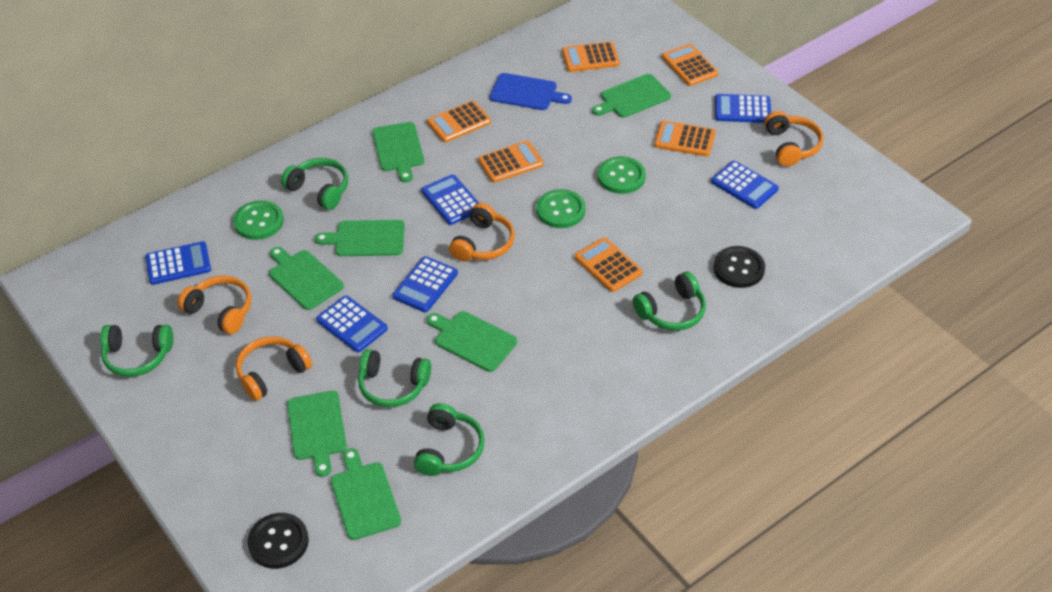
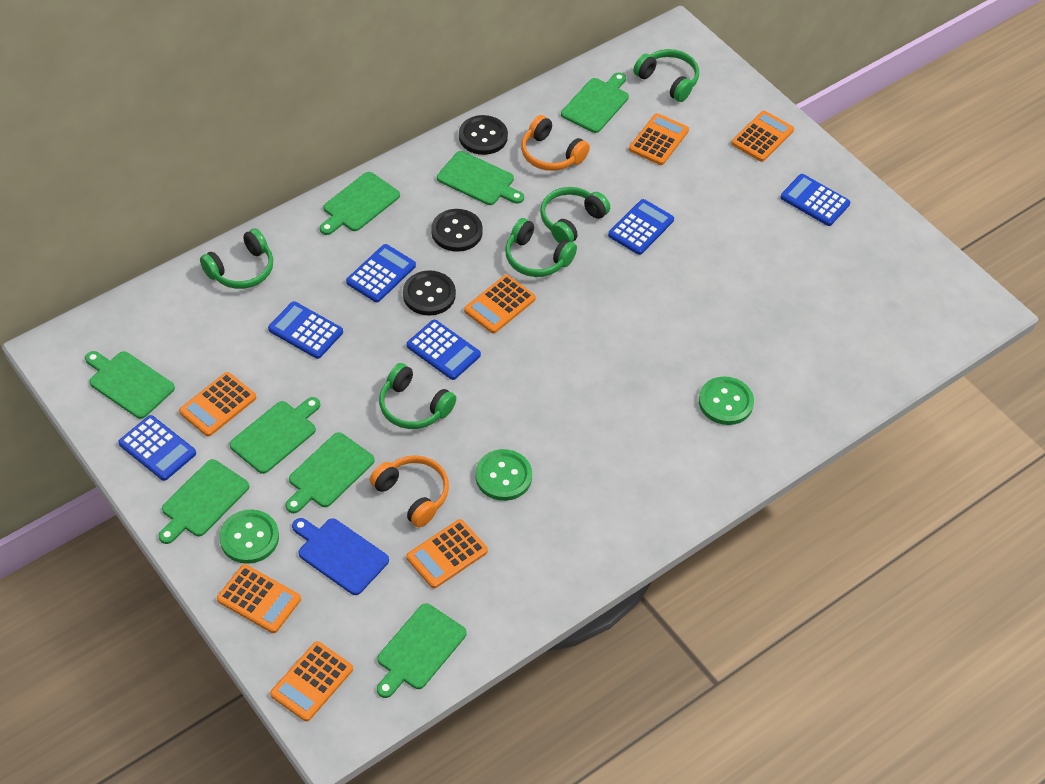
black button: [247,513,309,569] [713,246,765,288] = 2 -> [403,270,456,315] [431,209,483,252] [459,115,508,155] = 3
green cutting board: [269,247,344,310] [287,391,347,477] [315,220,405,256] [331,448,401,540] [372,122,424,183] [427,311,517,372] [592,74,671,118] = 7 -> [85,351,175,419] [159,459,249,544] [230,397,320,474] [286,432,375,513] [320,172,400,235] [377,603,467,698] [437,151,524,205] [561,72,629,133] = 8
orange calculator: [427,100,491,142] [478,141,544,183] [562,41,620,72] [575,237,643,292] [654,121,716,157] [662,44,718,86] = 6 -> [179,372,256,437] [217,564,301,633] [270,641,353,722] [406,519,488,588] [464,275,536,333] [629,113,689,165] [731,111,794,162] = 7
orange headphones: [178,276,251,334] [236,336,312,401] [449,203,515,262] [764,111,823,166] = 4 -> [370,455,449,528] [521,115,590,171] = 2

